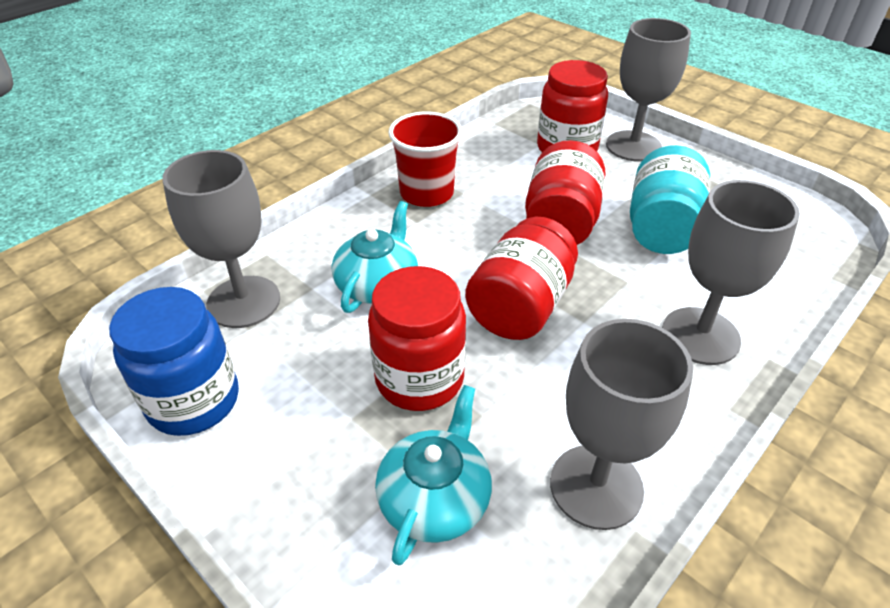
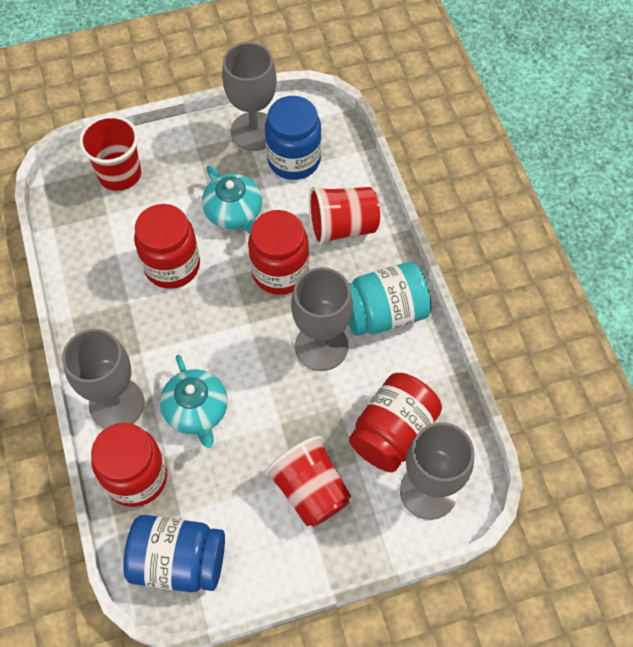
blue jar: [109,287,239,436] = 1 -> [123,515,225,592] [265,96,321,180] = 2
red cup: [388,112,462,207] = 1 -> [79,115,141,191] [265,436,351,527] [309,186,380,246] = 3

